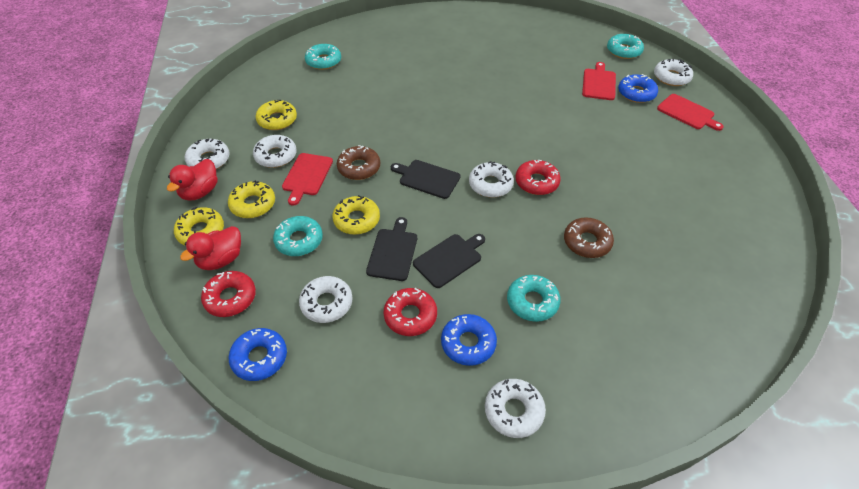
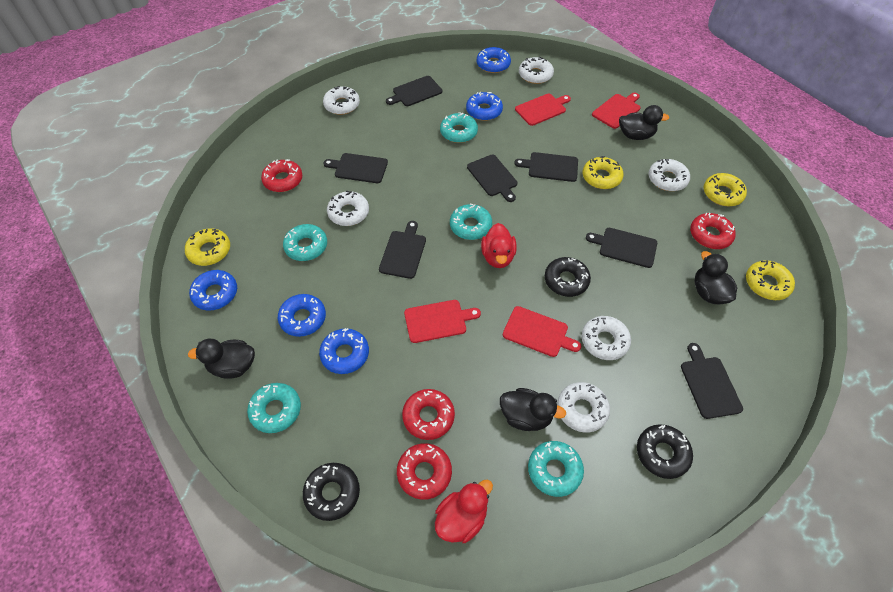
black cutting board: [366,217,417,281] [391,160,461,199] [413,234,485,288] = 3 -> [323,153,388,183] [379,221,426,279] [386,76,442,106] [467,155,517,202] [514,152,578,182] [586,228,657,268] [681,343,743,419] = 7
black donut: none = 0 -> [303,463,360,521] [545,257,591,297] [637,424,693,479] = 3
black duck: none = 0 -> [188,339,255,379] [500,388,566,431] [619,105,669,140] [694,251,737,304] = 4
blue donut: [229,328,287,381] [441,314,497,366] [618,74,658,103] = 3 -> [189,270,237,311] [278,294,326,337] [319,328,369,374] [466,92,503,121] [477,47,511,73] = 5
brown donut: [337,145,380,180] [564,217,614,258] = 2 -> none = 0
red cutting board: [282,153,333,206] [582,62,616,100] [657,94,724,131] = 3 -> [404,300,481,343] [503,306,581,357] [515,94,571,126] [592,92,640,129] = 4
red donut: [201,271,256,317] [384,288,437,336] [515,160,561,195] = 3 -> [261,159,302,192] [397,443,452,500] [402,389,455,440] [690,213,736,249] = 4
turquoise donut: [273,216,323,256] [305,44,341,70] [507,275,561,322] [607,34,644,59] = 4 -> [247,383,301,433] [283,224,327,261] [440,112,478,143] [450,203,492,240] [528,441,584,497] = 5

